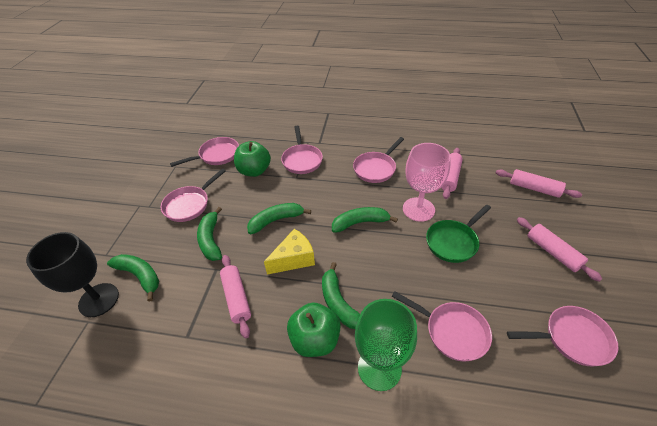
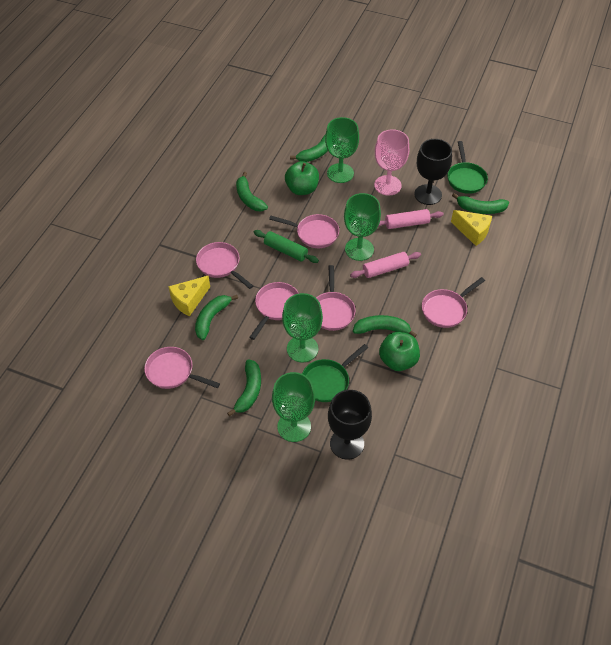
black goblet: [26,232,119,317] = 1 -> [328,390,372,460] [414,139,452,205] = 2
green banana: [107,254,159,302] [197,207,222,261] [247,203,311,234] [322,262,360,329] [332,207,398,233] = 5 -> [195,295,238,340] [227,359,261,416] [236,172,268,211] [290,134,328,162] [353,315,417,337] [452,193,509,214] = 6
green goblet: [355,299,417,391] = 1 -> [272,372,315,442] [282,293,323,362] [325,117,359,183] [344,193,381,261] = 4
green pan: [426,204,491,263] = 1 -> [302,344,368,402] [447,141,488,194] = 2
green rolling pin: none = 0 -> [254,230,319,263] = 1
pink rolling pin: [220,255,251,339] [441,148,463,199] [496,169,582,198] [517,217,602,282] = 4 -> [350,252,421,278] [378,209,444,229] = 2
yellow cheese: [264,229,315,275] = 1 -> [168,275,210,317] [451,210,492,246] = 2

